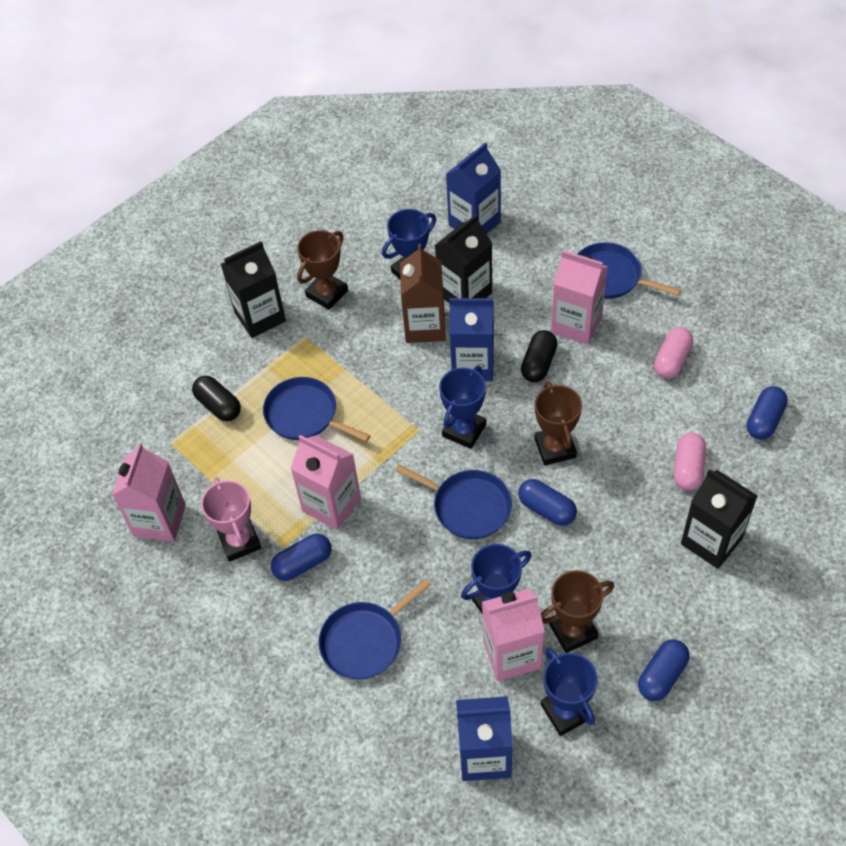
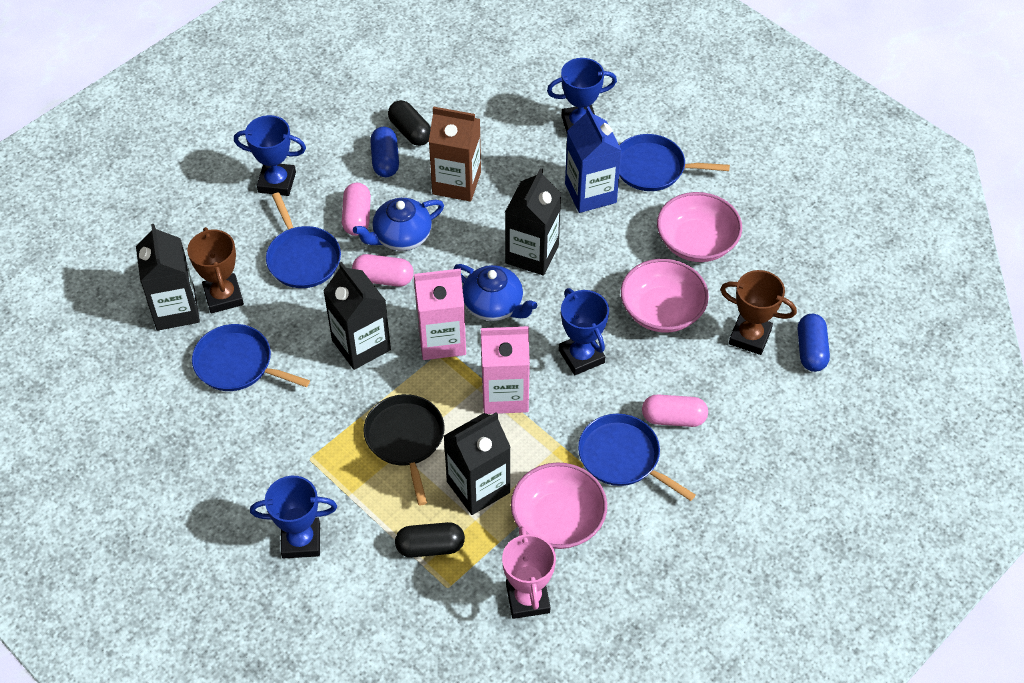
black carton: [221,241,286,338] [435,214,492,303] [681,469,758,569] = 3 -> [136,224,200,331] [323,262,391,370] [444,412,511,515] [505,168,561,276] = 4
black pan: none = 0 -> [363,394,445,505] = 1
blue capsule: [271,534,332,581] [518,479,577,526] [638,639,690,701] [747,386,788,440] = 4 -> [370,127,399,177] [798,314,830,372] = 2
blue carton: [446,142,501,234] [449,298,494,381] [456,696,513,781] = 3 -> [565,106,622,213] = 1
blue teapot: none = 0 -> [353,198,444,251] [453,264,537,321] = 2
brown trophy: [297,230,348,310] [535,381,582,465] [541,570,614,653] = 3 -> [187,227,244,313] [720,270,797,355] = 2
pink bowl: none = 0 -> [511,462,607,549] [621,259,709,333] [657,192,742,262] = 3
pink capsule: [654,327,693,378] [674,433,706,491] = 2 -> [342,183,371,236] [352,254,414,287] [642,395,708,427] = 3
pink carton: [112,443,186,542] [290,435,361,530] [482,588,545,681] [551,250,608,345] = 4 -> [414,269,466,360] [481,326,530,414] = 2

